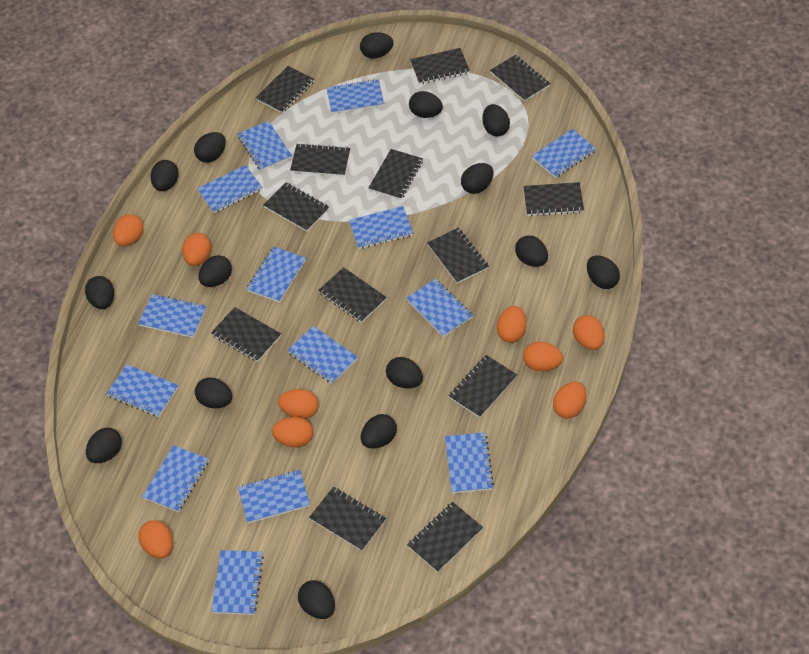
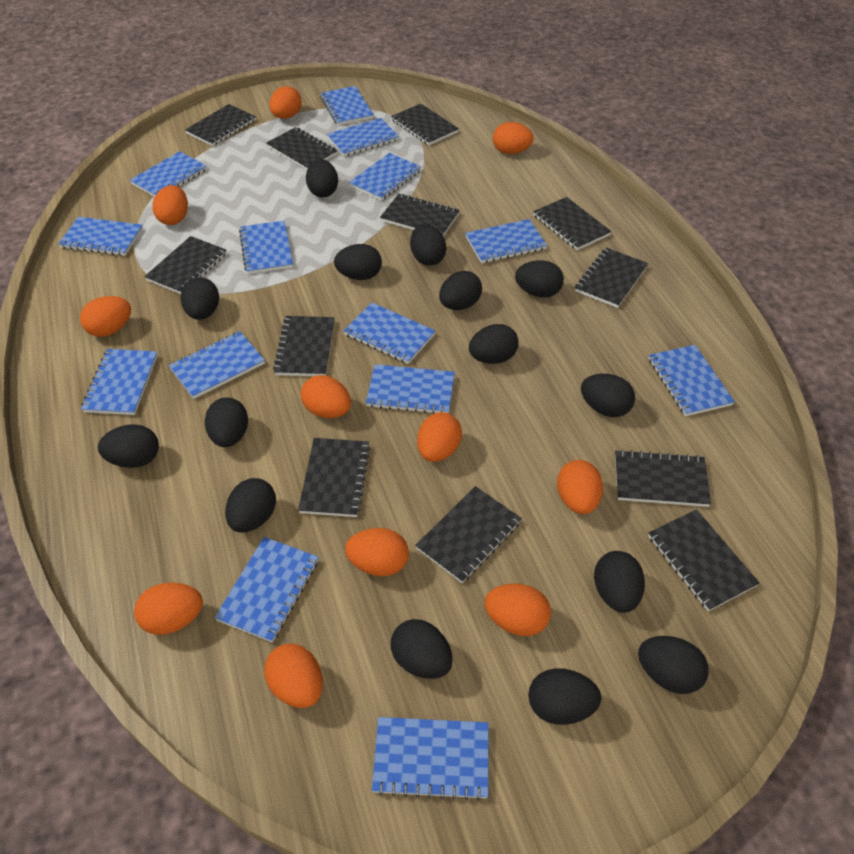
black notebook: [211,307,281,362] [256,66,314,113] [263,183,329,232] [290,143,350,176] [309,487,386,551] [318,267,387,323] [369,149,423,200] [407,502,483,572] [410,48,470,84] [427,227,489,284] [449,355,517,418] [490,55,550,102] [524,182,584,216] = 13 -> [144,236,227,294] [185,104,256,146] [266,127,337,170] [273,316,335,376] [298,438,371,517] [380,194,460,236] [391,104,459,145] [415,486,522,583] [533,197,611,250] [575,248,648,308] [615,449,711,507] [648,509,760,611] = 12
orange egg: [113,214,143,246] [138,520,173,558] [182,233,211,266] [272,417,313,447] [278,389,318,419] [497,306,526,343] [523,342,563,372] [553,381,586,419] [573,315,605,350] = 9 -> [80,296,131,337] [134,582,203,635] [152,185,188,225] [264,644,323,708] [270,86,301,119] [301,375,351,418] [345,528,409,576] [417,412,462,462] [484,584,551,636] [493,122,534,154] [557,460,603,514] = 11

